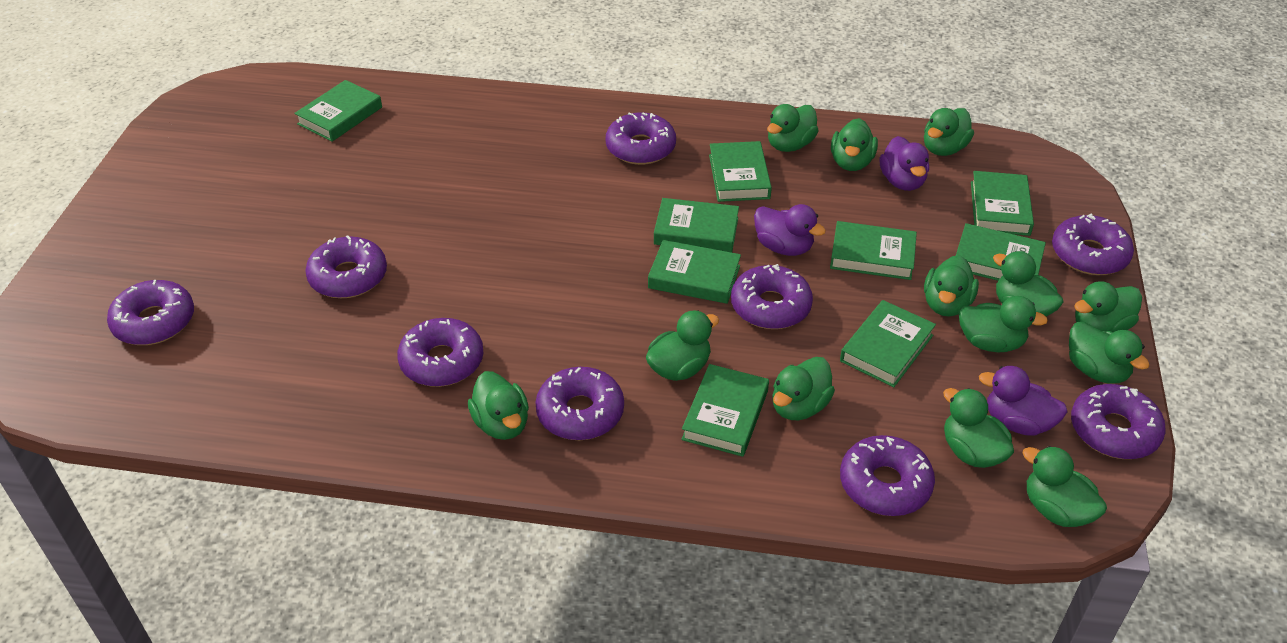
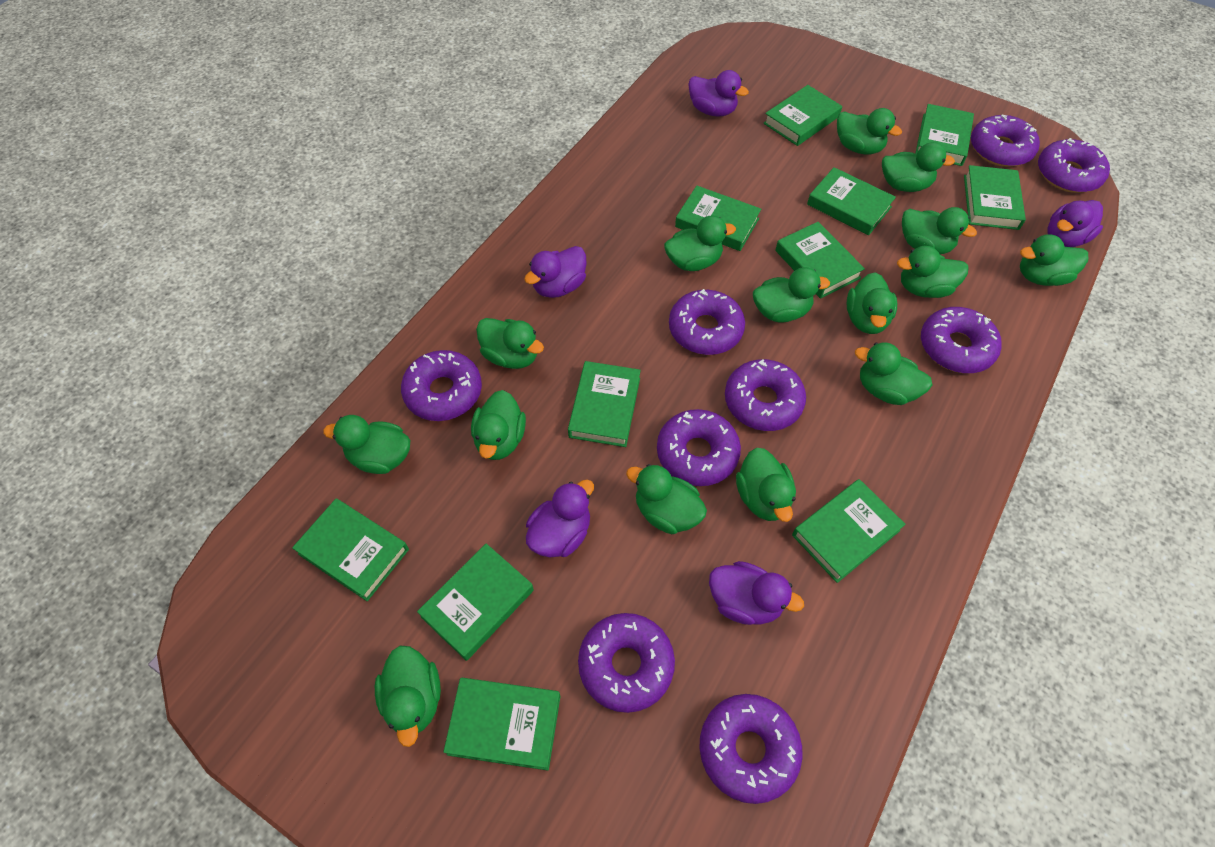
green book: [294,80,382,142] [648,240,741,304] [654,198,739,253] [681,364,769,457] [709,141,772,202] [830,221,917,280] [840,300,936,387] [956,223,1046,281] [971,171,1034,236] = 9 -> [292,499,409,601] [417,544,534,661] [443,678,561,770] [568,361,641,447] [675,186,761,251] [763,85,842,146] [775,222,865,299] [792,479,905,583] [807,167,896,235] [915,104,974,166] [964,165,1026,230] = 11
green duck: [468,371,529,440] [646,310,719,381] [767,104,819,152] [772,357,835,420] [831,118,878,171] [924,108,974,156] [924,255,979,317] [943,388,1014,468] [959,296,1048,353] [993,251,1063,317] [1022,446,1107,527] [1069,322,1150,384] [1074,282,1142,332] = 13 -> [323,415,410,474] [375,645,441,747] [471,390,526,460] [476,318,544,369] [626,464,707,534] [664,215,736,271] [736,448,796,522] [753,267,830,323] [837,108,902,155] [846,272,897,334] [855,342,932,405] [882,142,955,192] [897,246,969,298] [902,207,977,254] [1020,234,1088,286] = 15
purple duck: [754,204,826,256] [880,136,929,191] [979,366,1067,436] = 3 -> [524,246,586,298] [526,480,594,557] [688,70,749,117] [709,561,804,625] [1048,200,1103,247] = 5

